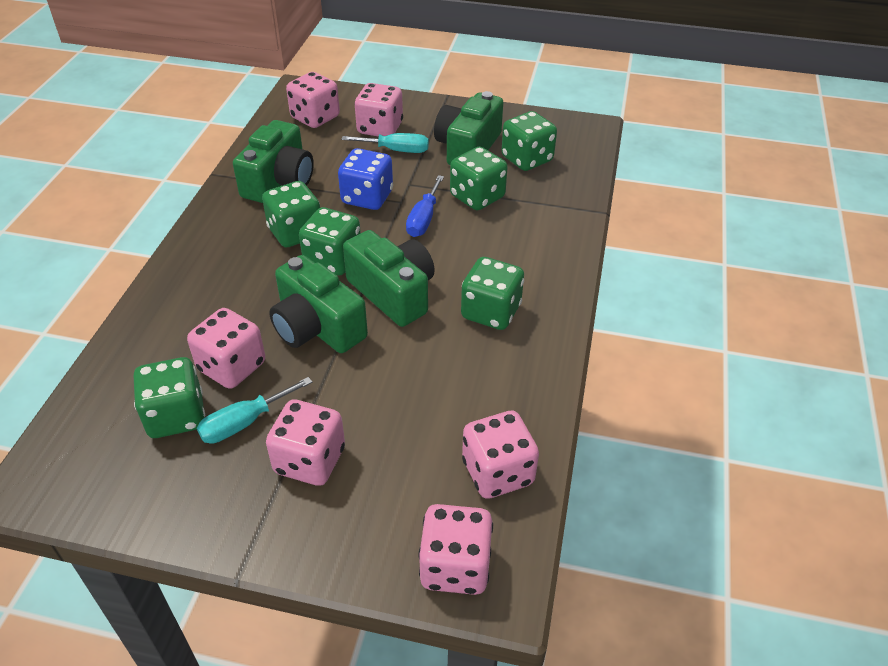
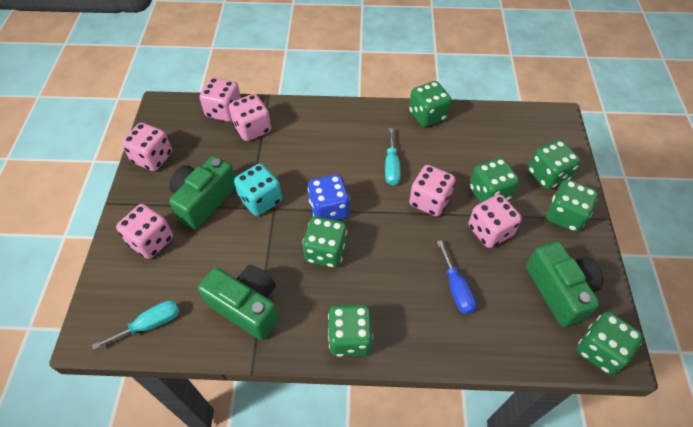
green camera: [233,120,314,203] [269,255,368,353] [343,230,435,327] [434,91,503,165] = 4 -> [169,156,236,229] [198,265,279,340] [526,241,603,327] = 3
green dice: [134,357,205,438] [262,181,320,247] [299,207,361,275] [450,147,508,210] [461,257,524,330] [501,111,557,171] = 6 -> [302,216,347,268] [328,305,373,357] [409,81,451,127] [469,157,519,203] [528,140,581,190] [546,179,598,232] [577,312,643,375] = 7
turquoise dice: none = 0 -> [234,163,282,216] = 1

